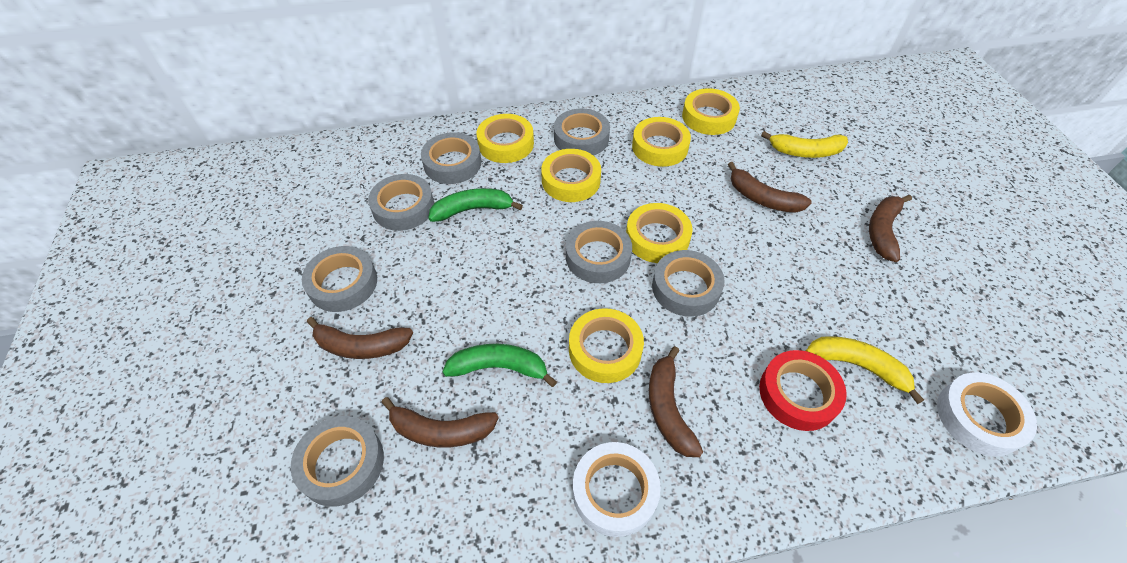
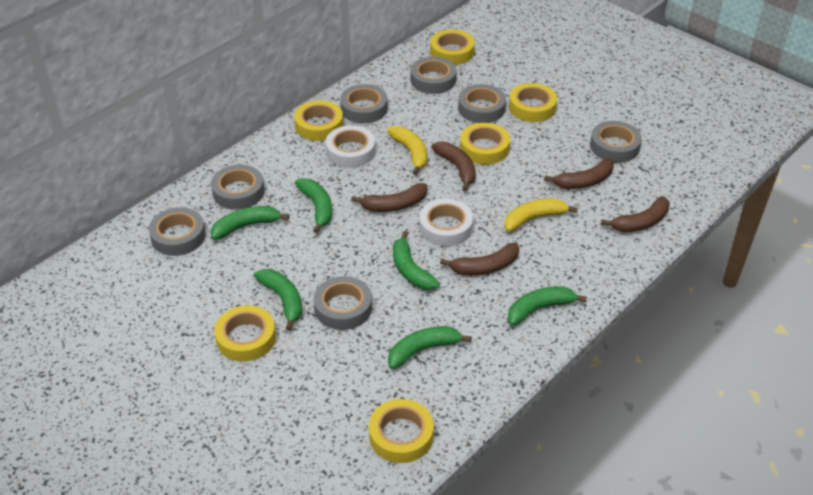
green banana: [429,188,523,222] [442,344,557,387] = 2 -> [211,206,289,240] [254,269,302,331] [295,178,332,233] [388,326,472,369] [393,231,440,290] [508,286,587,326] = 6
red tape: [759,350,847,431] = 1 -> none = 0

